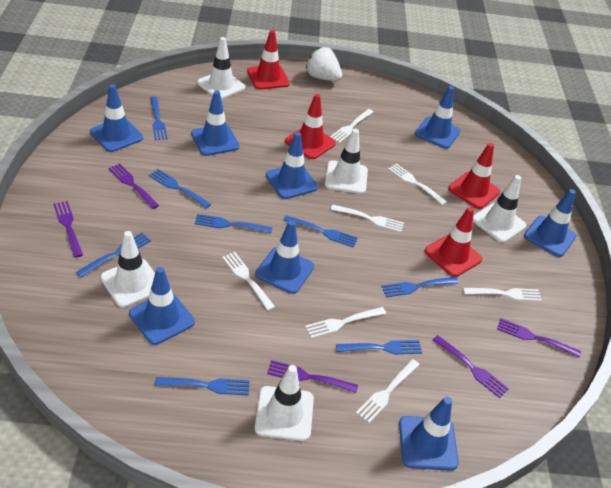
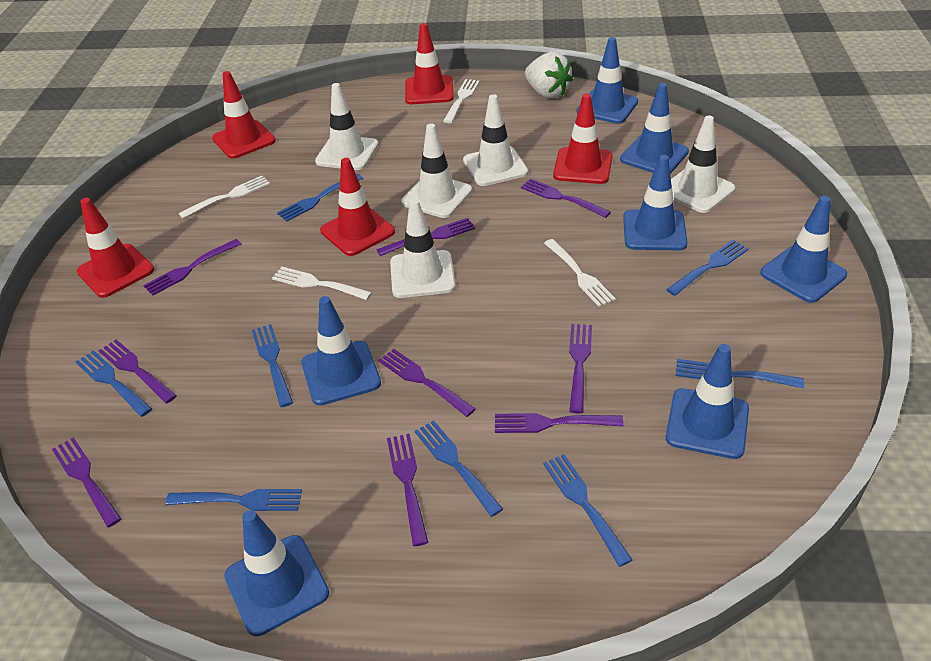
blue traffic cone: [90,84,143,152] [129,267,195,345] [191,91,240,156] [255,220,314,294] [266,132,318,199] [399,397,459,471] [415,86,460,149] [524,189,577,257] = 8 -> [224,510,329,636] [301,296,381,406] [576,37,638,124] [620,83,689,174] [623,155,687,250] [666,344,749,459] [760,196,847,303] = 7
purple fork: [53,201,83,258] [108,163,159,209] [267,360,358,393] [433,335,509,398] [497,318,581,358] = 5 -> [52,437,122,527] [98,340,177,403] [143,239,241,295] [376,218,475,256] [378,349,476,417] [387,434,429,546] [495,413,624,433] [521,179,611,218] [569,324,592,414] = 9
red traffic cone: [247,30,290,90] [285,94,336,159] [425,207,482,277] [448,143,500,209] = 4 -> [77,198,154,298] [212,71,276,159] [320,158,395,256] [405,23,454,104] [553,93,613,184] = 5
white fork: [222,252,275,311] [305,307,386,338] [330,109,373,143] [331,204,404,232] [356,359,420,423] [388,163,447,205] [463,288,542,301] = 7 -> [179,176,270,219] [272,267,372,300] [443,79,480,123] [544,239,616,307] = 4

